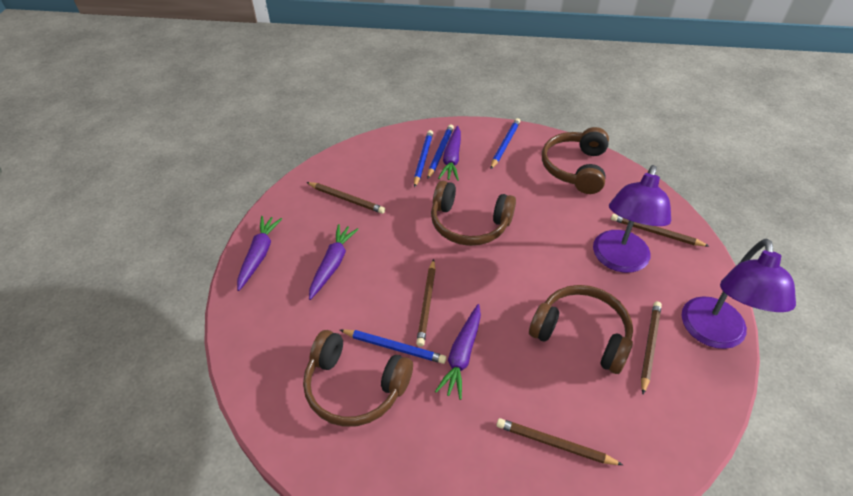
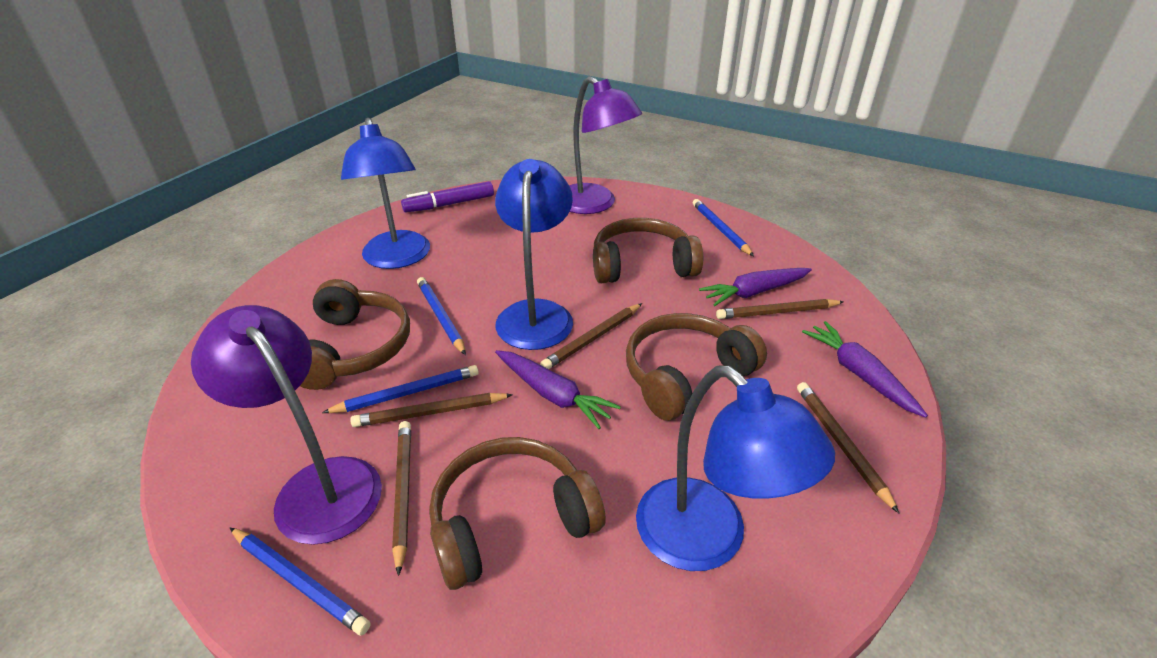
blue lamp: none = 0 -> [341,118,430,269] [495,159,573,350] [636,366,835,571] = 3
purple carrot: [237,216,282,291] [309,224,359,300] [435,304,481,400] [438,126,461,181] = 4 -> [495,350,621,429] [699,268,812,306] [802,321,928,418] = 3
purple marker: none = 0 -> [401,181,494,212] = 1

